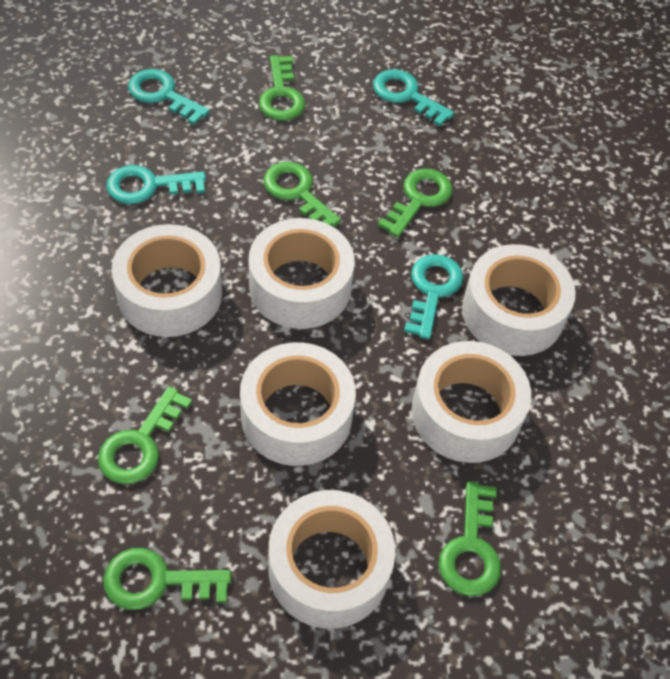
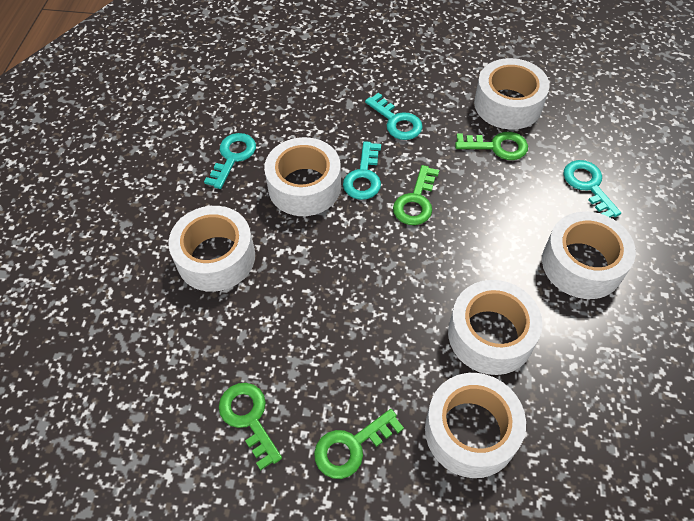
green key: [98,386,192,484] [103,548,231,610] [259,55,306,121] [264,162,341,227] [378,169,453,238] [439,481,501,596] = 6 -> [219,383,282,470] [314,409,404,479] [393,165,439,225] [455,132,528,160] = 4

